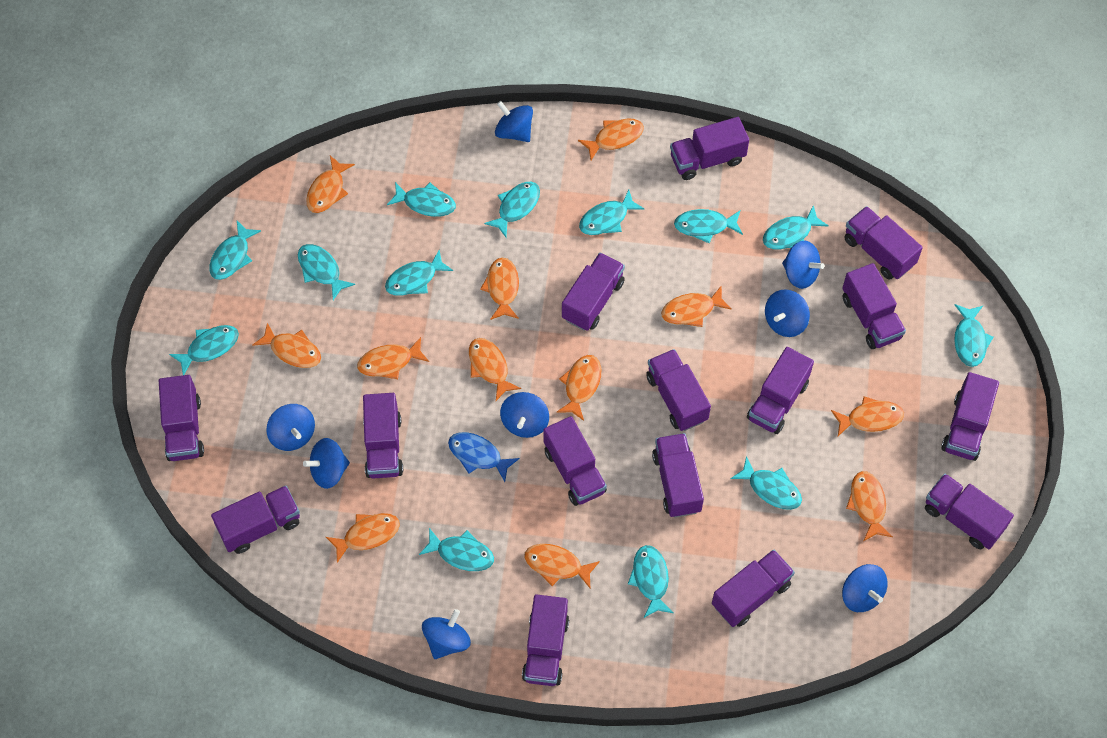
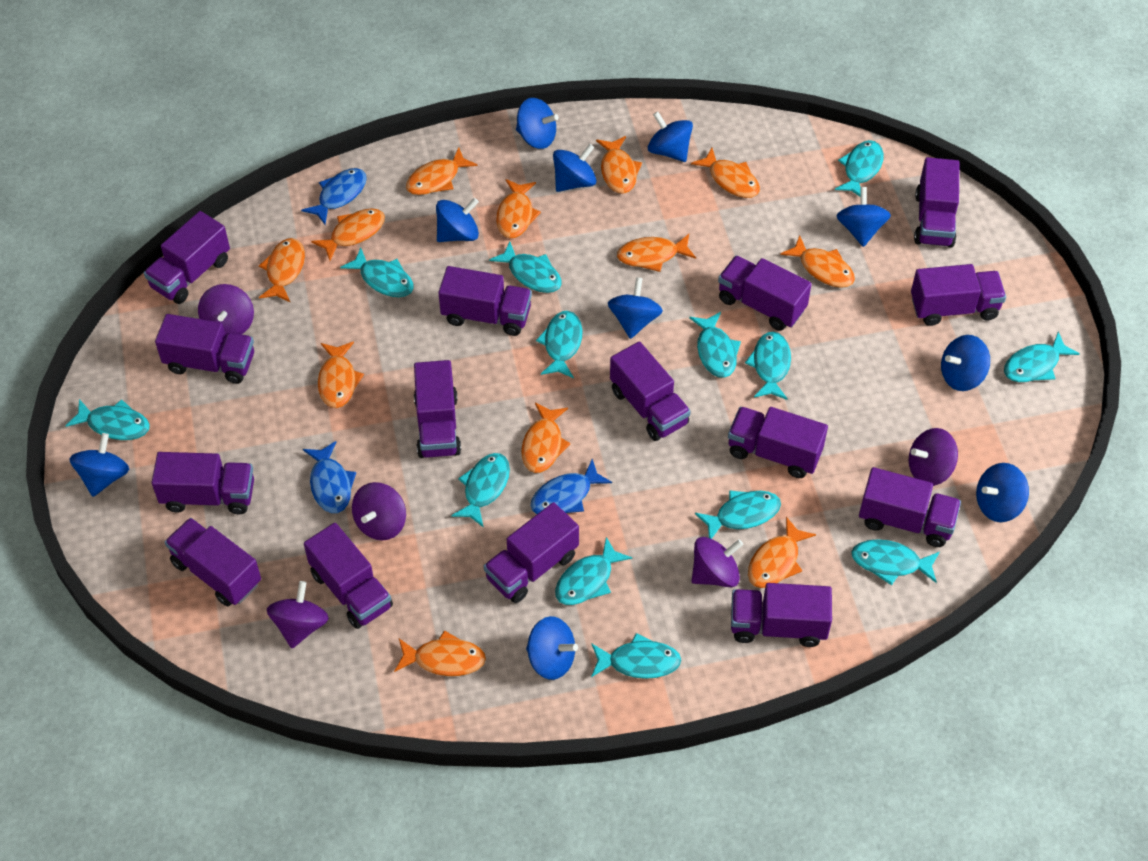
blue fish: [448,432,519,482] = 1 -> [301,168,367,225] [303,441,356,513] [531,459,612,514] = 3
blue spinning top: [266,404,315,451] [303,438,350,489] [422,609,471,659] [495,101,533,142] [500,392,549,438] [765,289,810,337] [782,241,824,289] [842,564,888,612] = 8 -> [69,433,129,497] [436,198,479,242] [516,98,559,149] [526,616,578,680] [553,144,596,192] [608,277,663,339] [648,111,693,162] [837,187,891,247] [941,335,990,391] [976,463,1029,522] = 10
purple spinning top: none = 0 -> [198,284,254,335] [267,581,329,648] [352,482,406,540] [692,537,743,587] [909,428,958,486] = 5

